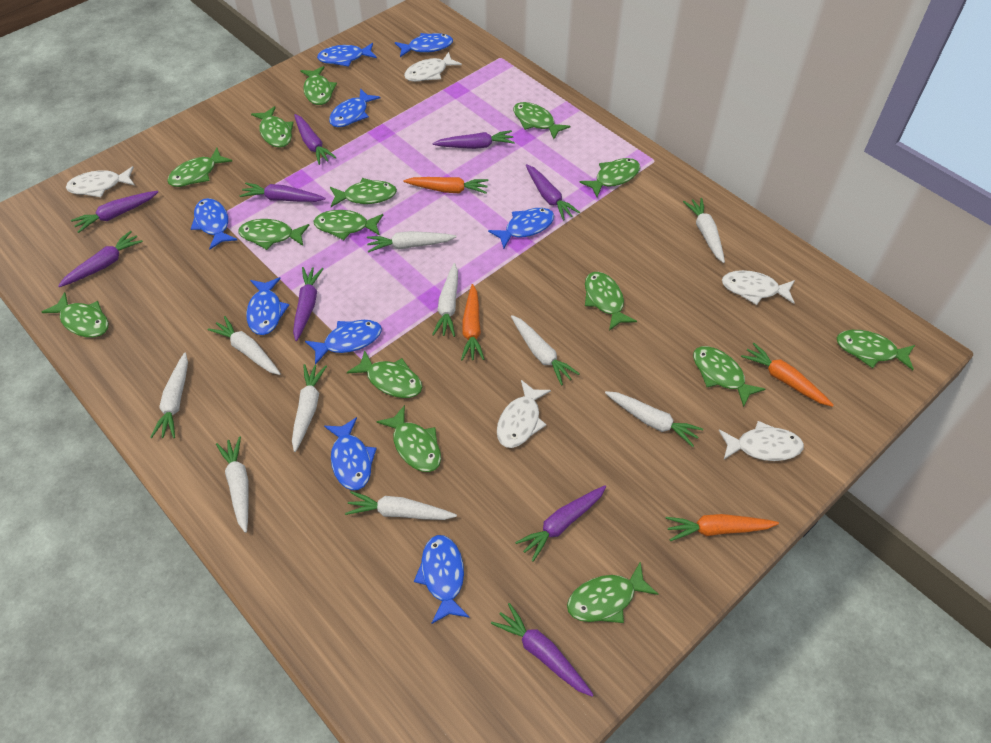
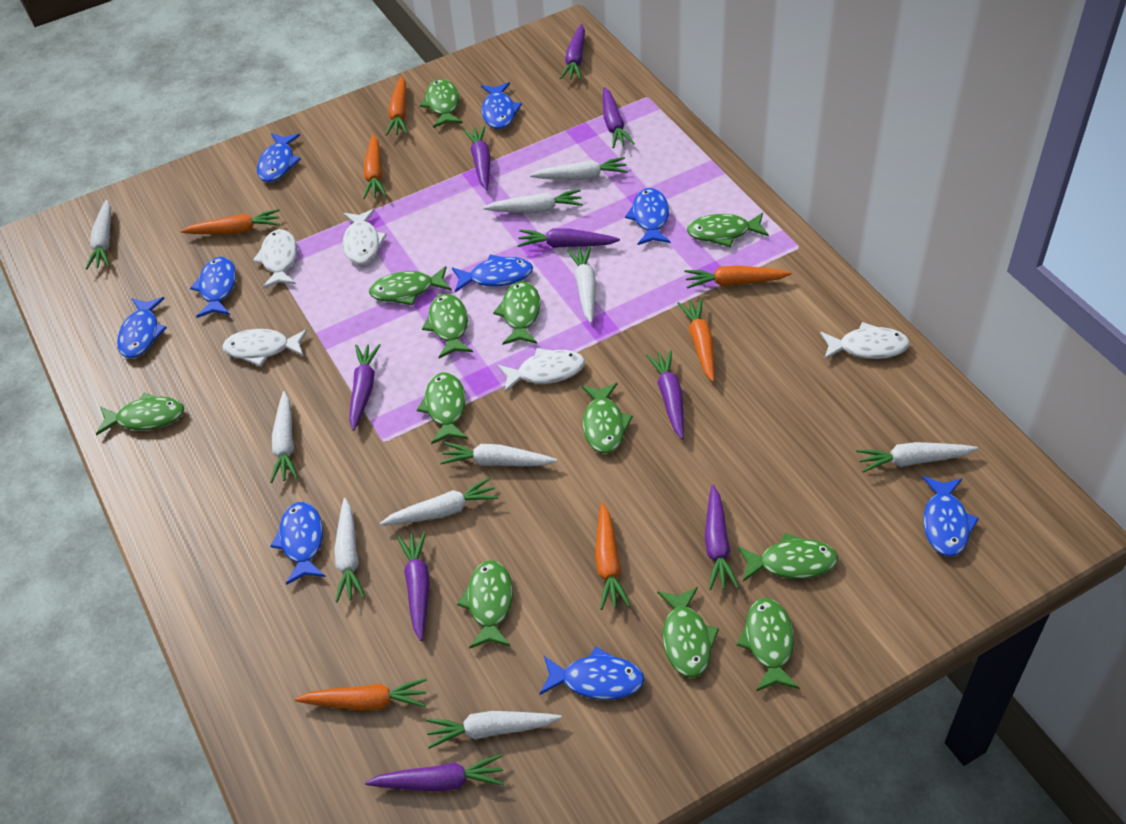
green fish: [42,292,109,338] [167,148,232,187] [238,219,310,250] [251,106,294,148] [300,66,337,105] [314,210,383,240] [330,178,397,207] [347,350,422,398] [376,405,441,472] [513,102,570,139] [567,561,658,623] [580,158,640,197] [585,272,637,331] [693,346,765,407] [837,330,915,370] = 15 -> [96,393,184,435] [369,266,452,305] [417,372,468,444] [420,79,463,128] [422,293,473,358] [457,560,513,649] [493,281,541,345] [581,383,633,454] [657,587,719,678] [687,212,769,247] [737,598,800,691] [738,532,838,581] = 12
orange carrot: [404,177,489,194] [461,284,484,360] [665,514,779,541] [741,343,834,407] = 4 -> [181,209,280,234] [295,678,427,711] [363,134,386,199] [386,76,408,136] [595,503,630,610] [677,299,715,382] [685,265,792,289] = 7

